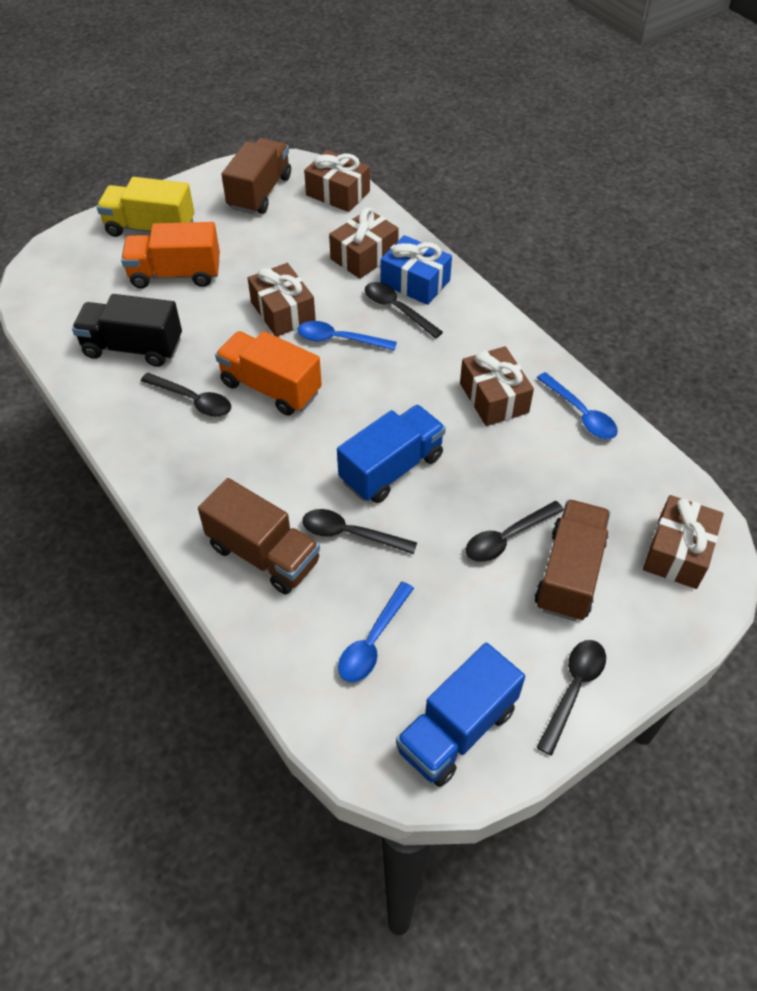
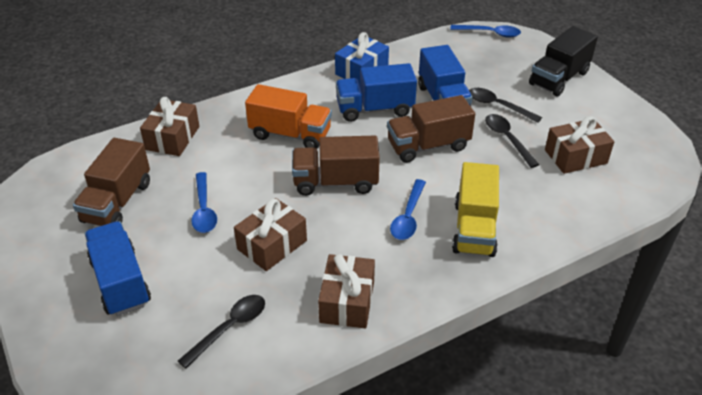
black spoon: [141,373,231,417] [302,509,417,554] [365,282,443,339] [466,501,564,562] [536,640,606,756] = 5 -> [178,295,265,369] [469,88,542,123] [485,114,539,168] = 3
blue truck: [337,405,446,503] [396,643,525,787] = 2 -> [85,221,151,316] [336,63,417,122] [418,45,473,106] = 3
brown gift: [248,263,316,337] [304,150,370,212] [329,208,399,279] [460,346,534,426] [643,495,724,589] = 5 -> [140,97,200,156] [234,198,307,271] [318,254,375,328] [545,116,614,174] = 4
orange truck: [121,222,220,288] [215,331,322,416] = 2 -> [245,84,332,149] = 1

